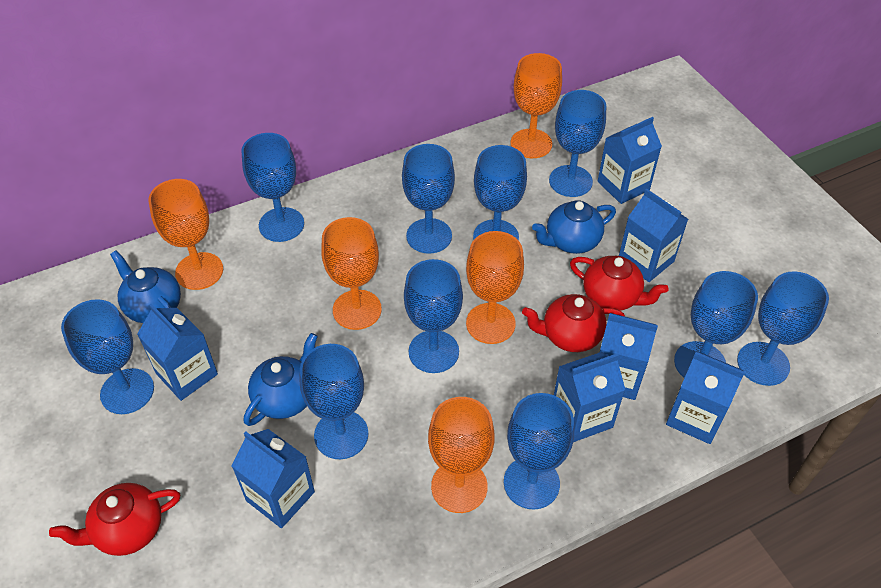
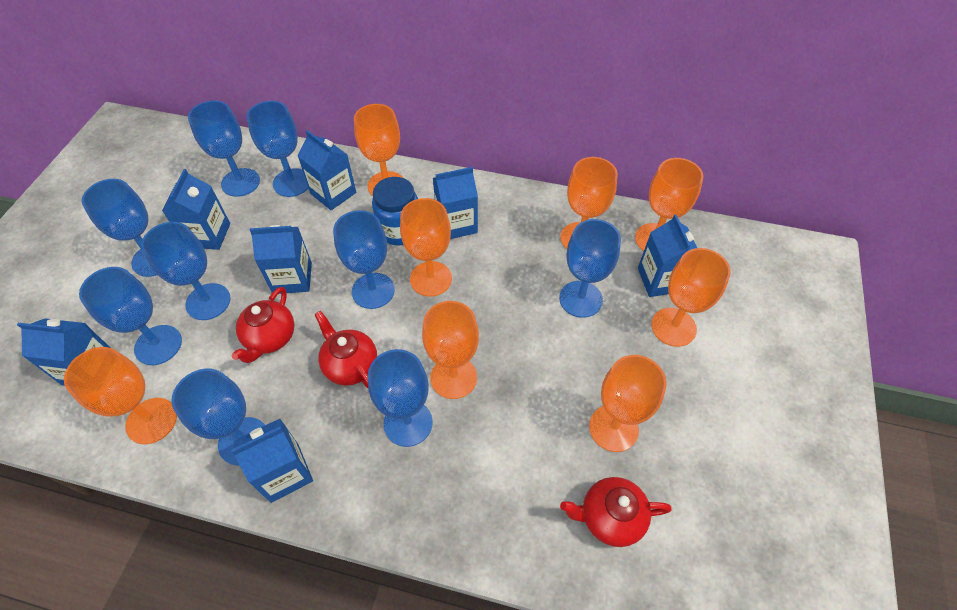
blue goblet: [61,299,154,414] [241,133,304,242] [300,344,369,459] [402,144,455,254] [404,259,463,373] [473,145,527,241] [504,393,574,510] [549,90,606,197] [674,271,758,378] [737,271,829,386] = 10 -> [79,267,182,365] [82,179,157,277] [141,222,230,320] [172,369,265,465] [188,100,260,197] [246,101,308,197] [333,210,395,309] [368,349,433,447] [559,219,621,318] = 9
blue jar: none = 0 -> [372,177,418,245] = 1
blue teapot: [110,251,181,323] [244,333,318,426] [532,200,616,254] = 3 -> none = 0
orange goblet: [148,179,223,290] [321,217,382,330] [428,397,495,513] [466,231,524,344] [510,53,562,158] = 5 -> [64,347,177,444] [354,104,403,196] [400,198,452,296] [422,301,479,399] [560,157,618,249] [589,355,667,452] [635,158,703,251] [651,248,731,347] = 8

